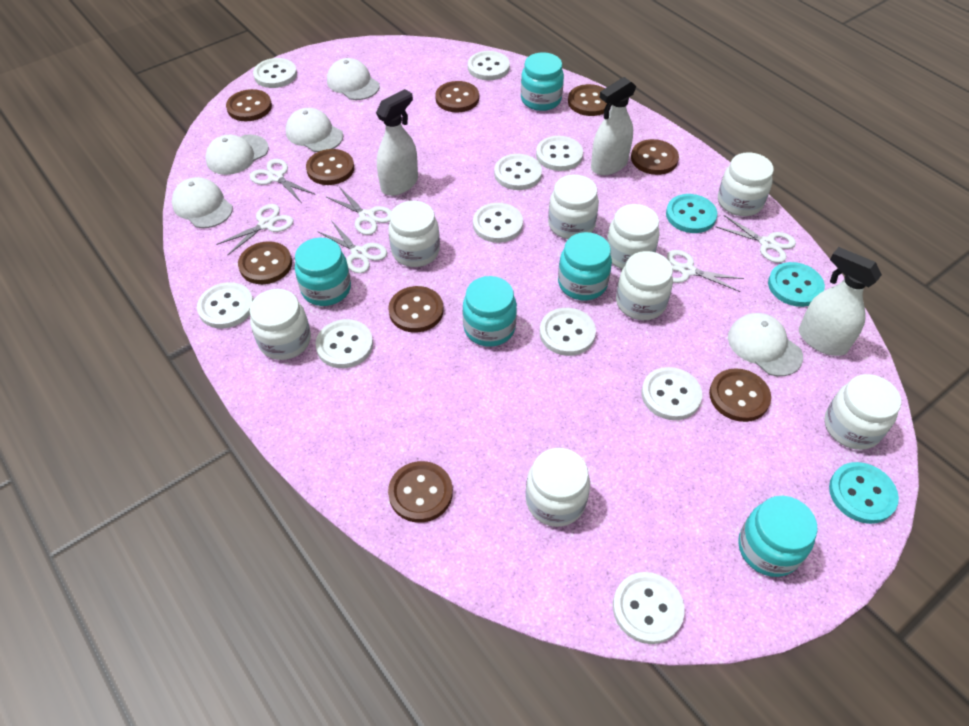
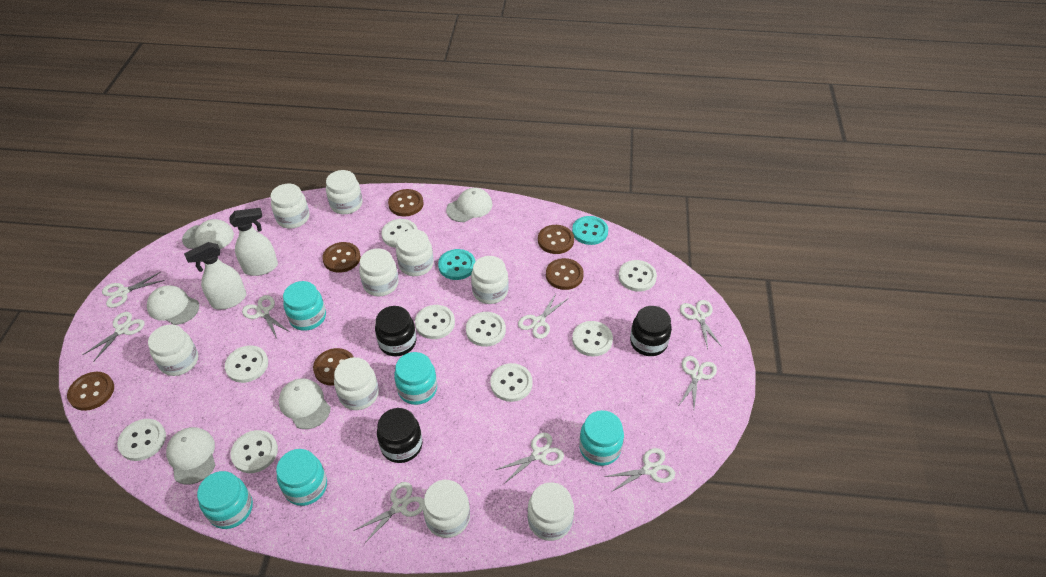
black jar: none = 0 -> [375,306,416,356] [377,408,422,463] [630,306,672,356] = 3
brown button: [226,89,272,121] [238,241,292,284] [306,149,354,185] [388,286,444,333] [388,461,453,523] [435,81,479,113] [568,84,607,116] [631,139,679,175] [709,368,771,422] = 9 -> [67,372,114,411] [313,348,354,386] [322,242,361,273] [388,189,424,216] [538,225,574,254] [546,258,584,290] = 6
turquoise button: [666,194,717,233] [768,262,825,307] [829,462,899,524] = 3 -> [438,249,476,280] [572,216,608,245] = 2
white button: [197,282,253,329] [253,58,297,88] [315,319,373,368] [468,51,510,80] [473,203,523,243] [494,154,542,190] [536,136,583,171] [540,308,596,356] [613,572,685,644] [641,367,702,420] = 10 -> [117,419,166,461] [225,346,268,383] [230,430,278,473] [381,219,418,248] [415,305,455,339] [466,312,506,347] [490,363,533,402] [572,321,613,357] [618,260,657,292] = 9
white jar: [250,289,311,360] [388,201,440,267] [525,448,590,527] [548,175,599,239] [607,204,660,269] [616,251,673,320] [718,152,774,216] [824,374,901,450] = 8 -> [148,324,198,376] [271,184,309,229] [326,170,363,214] [334,357,379,410] [359,248,399,296] [396,229,434,276] [423,480,470,538] [471,256,509,304] [528,482,574,541] = 9
white scissors: [216,204,294,255] [250,159,316,203] [317,222,387,273] [327,187,392,235] [667,250,744,292] [715,215,796,263] = 6 -> [83,312,145,362] [102,272,165,308] [242,295,291,338] [355,482,424,544] [496,433,564,484] [518,294,568,339] [604,448,675,492] [679,356,717,409] [680,300,722,349] = 9
white spray bottle: [376,89,418,196] [591,77,636,175] [799,247,882,356] = 3 -> [184,242,246,310] [229,208,278,276] = 2

